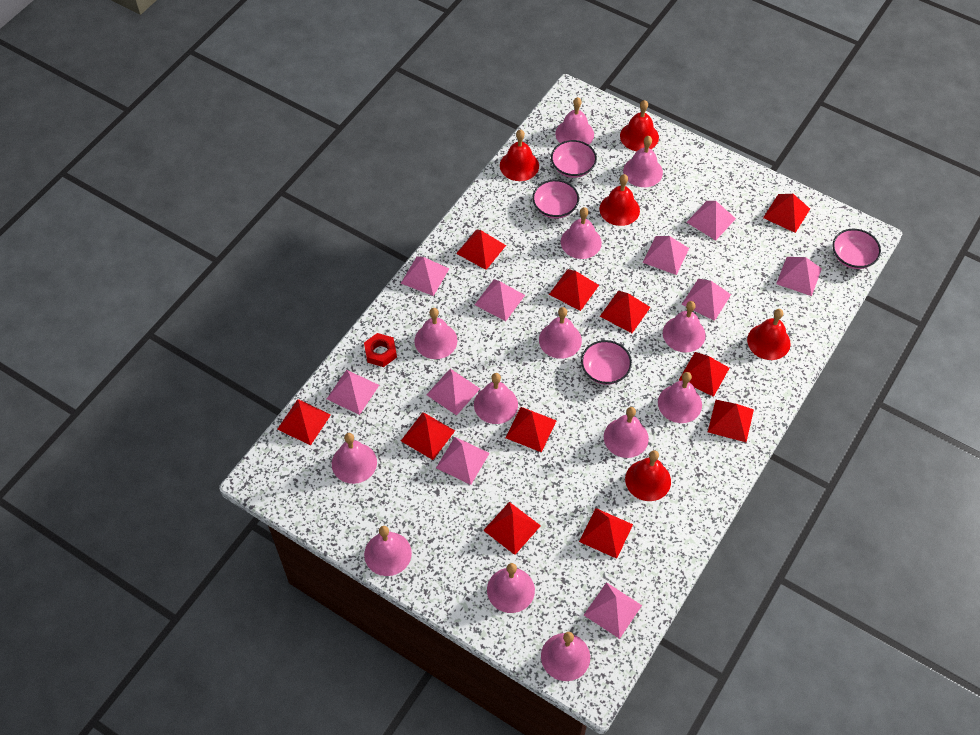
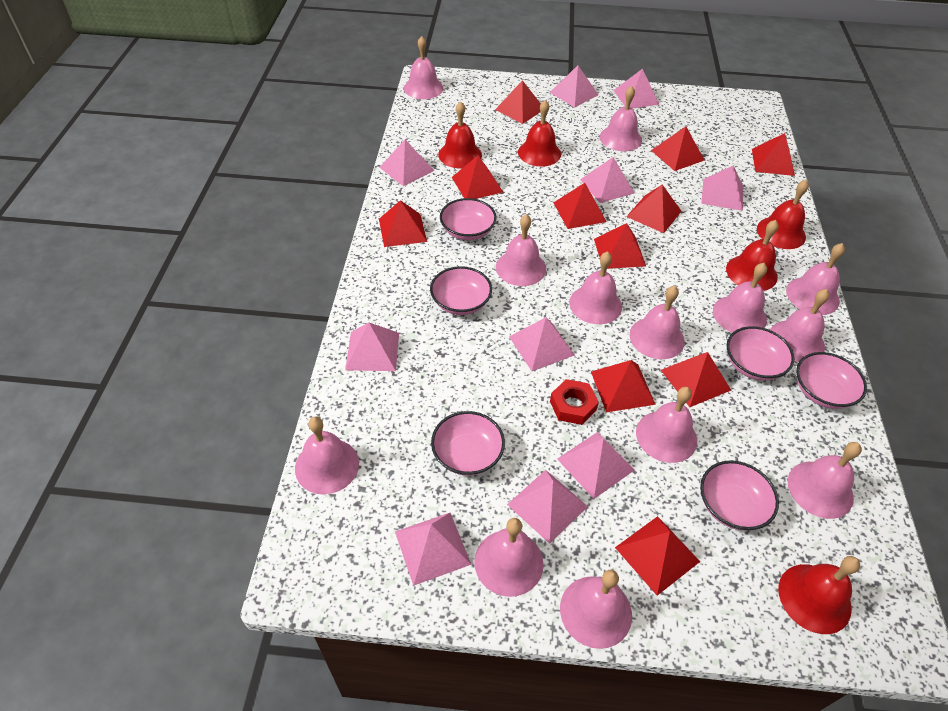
pink bowl: [532,180,579,219] [551,140,597,178] [581,340,632,385] [832,229,881,269] = 4 -> [430,266,492,315] [431,411,505,476] [440,198,496,240] [700,460,779,530] [727,326,794,380] [796,352,867,409] = 6

